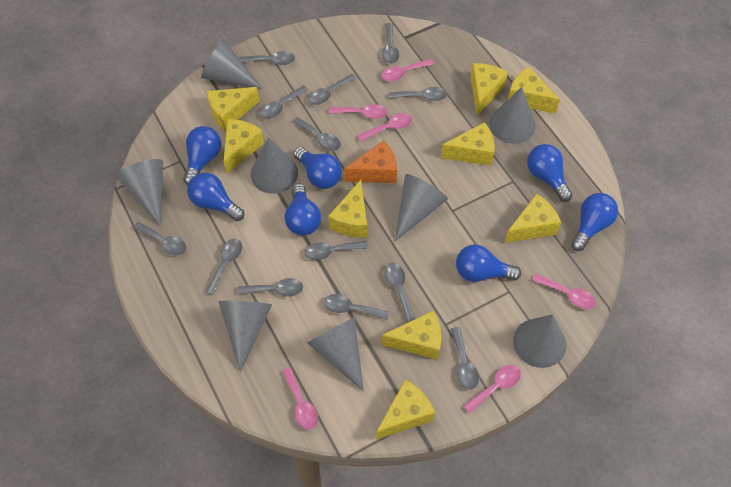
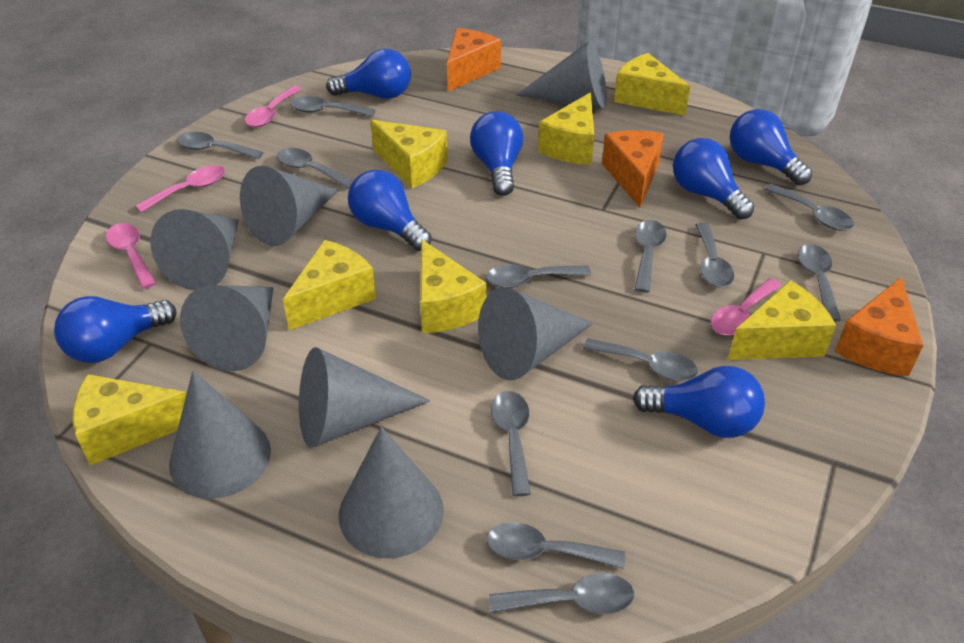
grey spoon: [133,222,186,256] [206,238,242,295] [238,278,303,297] [239,51,295,65] [260,85,308,119] [293,117,341,151] [305,241,368,260] [308,74,357,105] [324,294,389,320] [382,23,399,64] [384,263,415,322] [389,87,447,101] [451,327,479,390] = 13 -> [176,132,263,159] [277,148,353,189] [290,96,375,117] [486,264,591,288] [486,522,625,569] [489,573,634,615] [491,391,531,496] [583,338,698,381] [635,220,667,293] [695,222,734,287] [765,184,854,231] [798,244,841,322] = 12
orange cheese: [344,140,397,183] = 1 -> [447,28,501,91] [602,130,664,208] [835,277,923,376] = 3
pink spoon: [282,367,318,430] [329,104,387,119] [357,113,412,142] [382,59,434,81] [463,365,521,413] [532,274,596,309] = 6 -> [106,223,156,289] [135,165,225,213] [245,86,301,127] [711,278,782,335] = 4
yellow cheese: [207,87,260,131] [224,119,264,174] [328,180,367,237] [376,379,435,440] [382,310,441,360] [441,122,495,166] [470,63,508,116] [505,194,561,243] [508,67,560,114] = 9 -> [73,374,187,466] [283,240,376,330] [370,120,447,188] [420,240,487,333] [538,92,594,165] [614,53,690,116] [728,280,836,360] = 7

